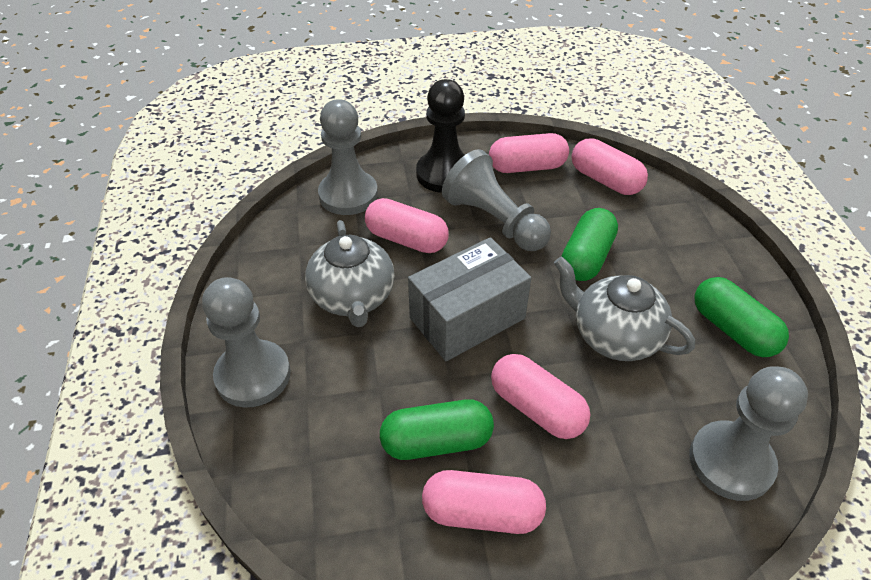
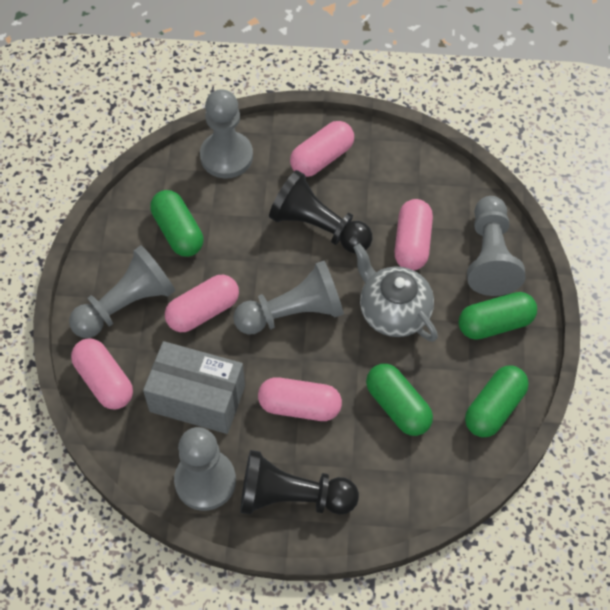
black pawn: [416,79,465,193] = 1 -> [240,450,359,515] [269,170,372,253] = 2
green capsule: [380,399,494,460] [561,208,618,281] [694,277,789,357] = 3 -> [150,190,203,257] [366,364,433,436] [458,292,537,340] [465,366,529,437] = 4
grey pawn: [202,277,291,408] [318,99,378,215] [442,149,551,251] [689,366,808,501] = 4 -> [69,245,175,338] [174,427,236,511] [200,89,253,178] [233,261,344,335] [467,196,526,296] = 5
grey teapot: [305,220,395,327] [554,257,695,361] = 2 -> [353,243,438,342] = 1

